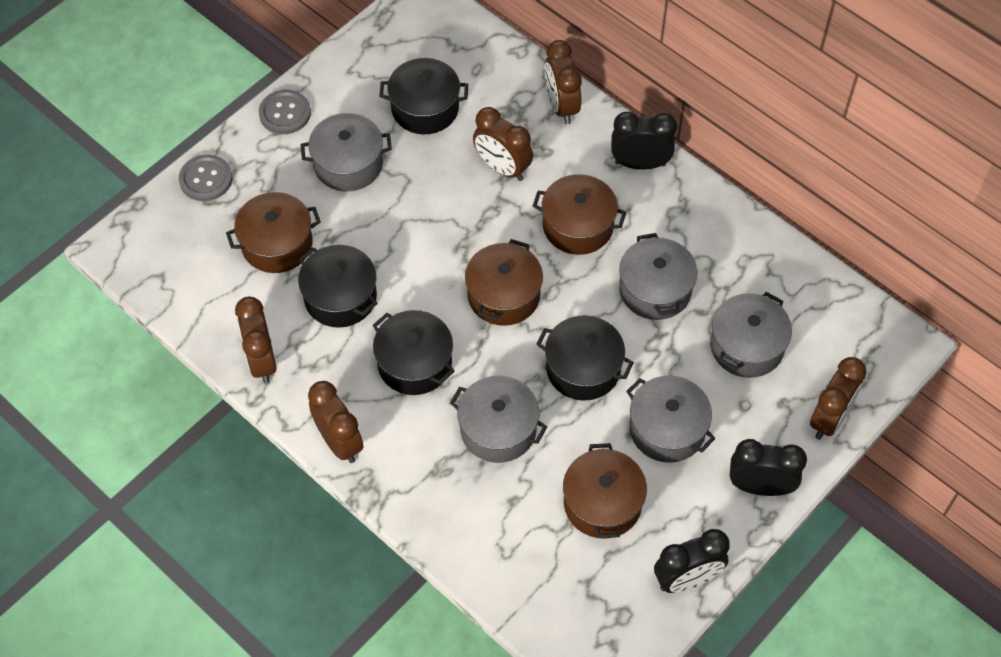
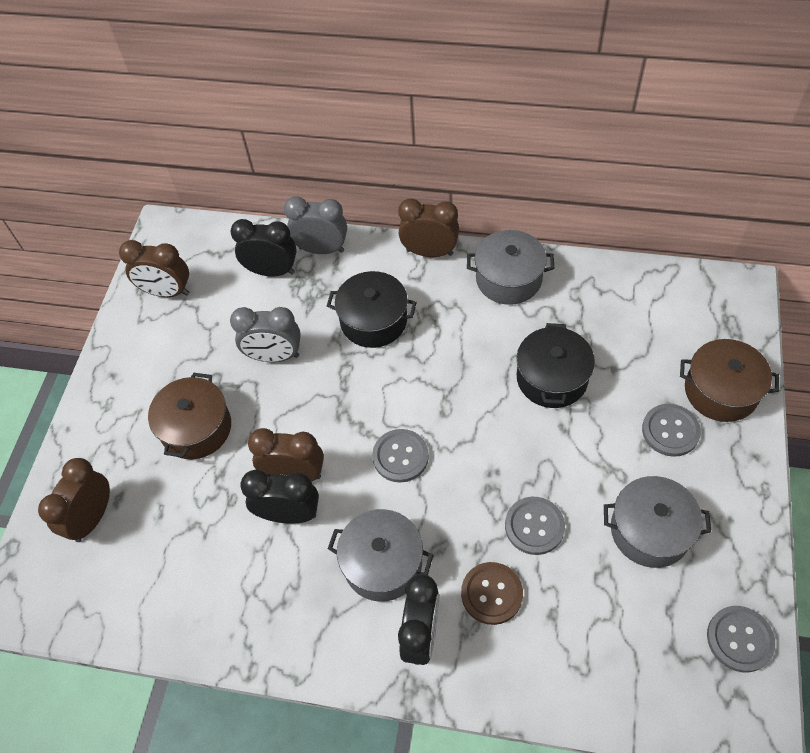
black pot: [298,245,378,328] [373,310,455,395] [379,58,468,134] [536,315,634,401] = 4 -> [327,271,417,348] [517,323,595,408] = 2
brown button: none = 0 -> [461,562,523,625] = 1
brown clock: [235,297,277,383] [308,381,363,463] [473,107,533,181] [545,40,582,124] [810,357,867,440] = 5 -> [38,458,110,542] [119,240,189,297] [248,428,324,482] [398,198,459,257] = 4
brown pot: [226,192,321,273] [465,239,543,326] [533,174,626,255] [563,443,647,539] = 4 -> [148,372,231,459] [680,339,779,422] = 2
grey button: [179,154,232,201] [259,90,311,134] = 2 -> [372,429,429,483] [505,497,565,555] [642,404,701,457] [707,606,775,672] = 4
grey clock: none = 0 -> [230,307,301,362] [284,196,347,254] = 2
grey pot: [300,113,392,191] [450,376,547,463] [619,233,697,320] [626,376,716,463] [710,292,792,378] = 5 -> [328,509,434,602] [467,230,554,305] [604,476,711,568] = 3

